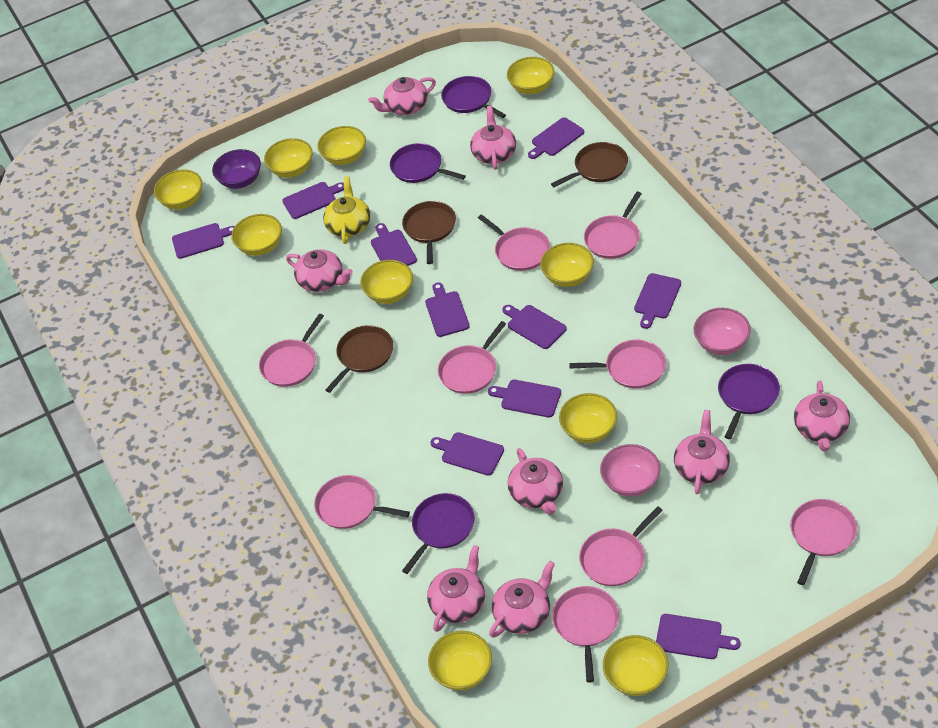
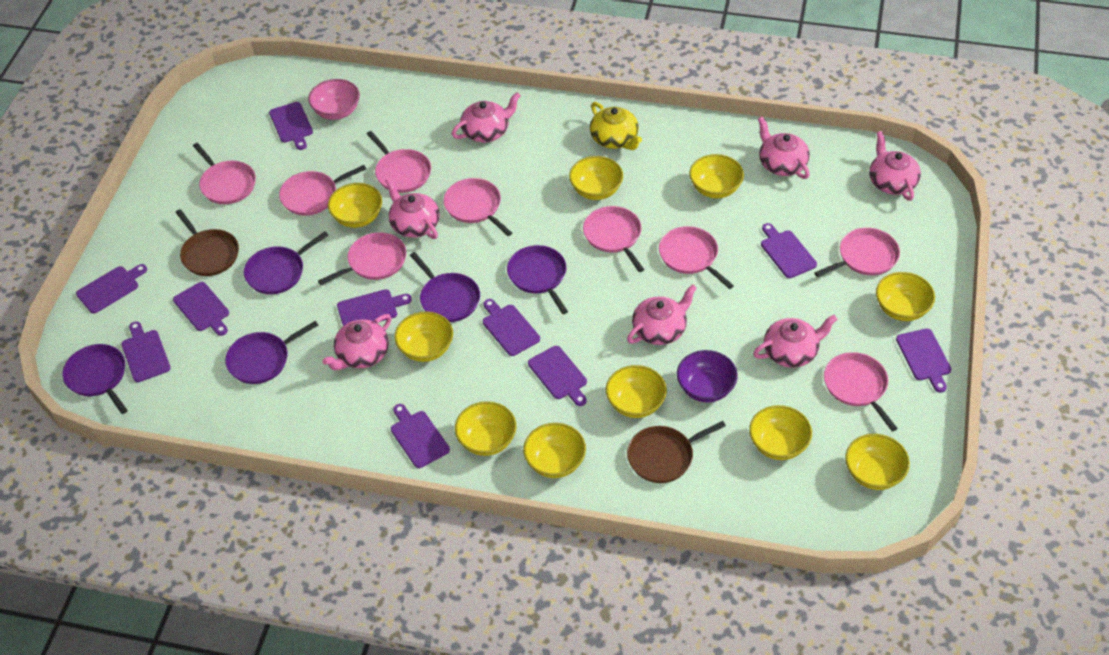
brown pan: [325,325,393,393] [402,201,456,264] [551,142,628,187] = 3 -> [175,209,239,276] [627,421,726,483] = 2
pink bowl: [600,444,660,497] [694,308,751,355] = 2 -> [308,79,360,120] = 1
pink teapot: [286,249,353,292] [368,77,436,115] [427,545,485,632] [470,106,516,170] [489,561,555,638] [508,448,563,515] [674,410,730,494] [794,380,850,451] = 8 -> [322,314,392,370] [385,178,440,239] [451,92,521,142] [627,284,697,345] [753,315,837,368] [758,116,810,179] [869,131,921,201] = 7
purple pan: [390,143,466,183] [402,493,475,574] [441,76,506,118] [718,364,780,439] = 4 -> [62,344,128,414] [225,321,319,384] [244,231,328,294] [410,252,480,322] [507,245,568,314] = 5

